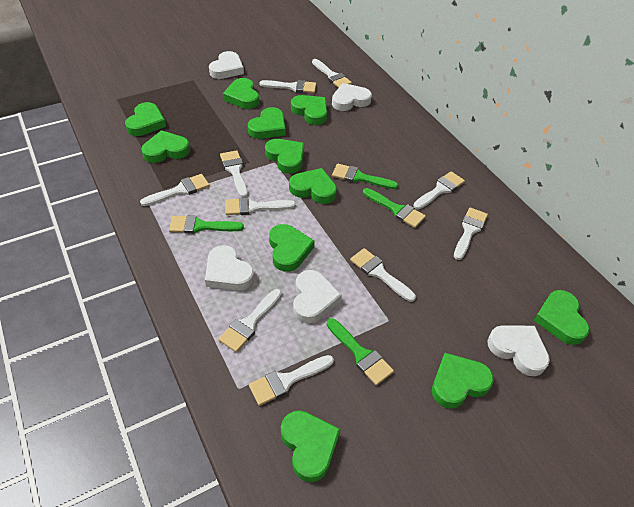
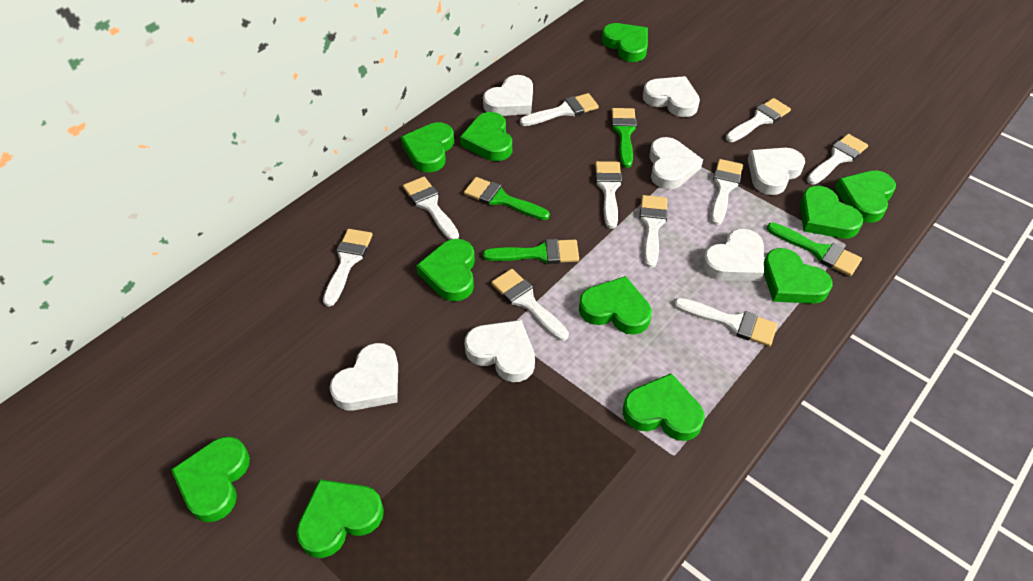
white heart: [205,245,254,291] [209,51,244,79] [293,270,342,323] [332,83,372,111] [487,325,550,376] = 5 -> [329,343,398,411] [465,320,535,382] [483,75,533,116] [643,76,700,117] [649,137,703,189] [702,229,764,282] [748,148,805,195] = 7

